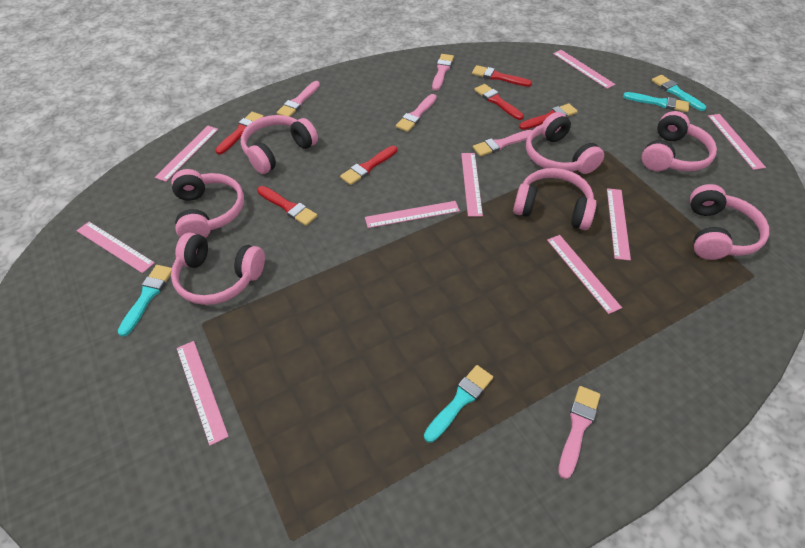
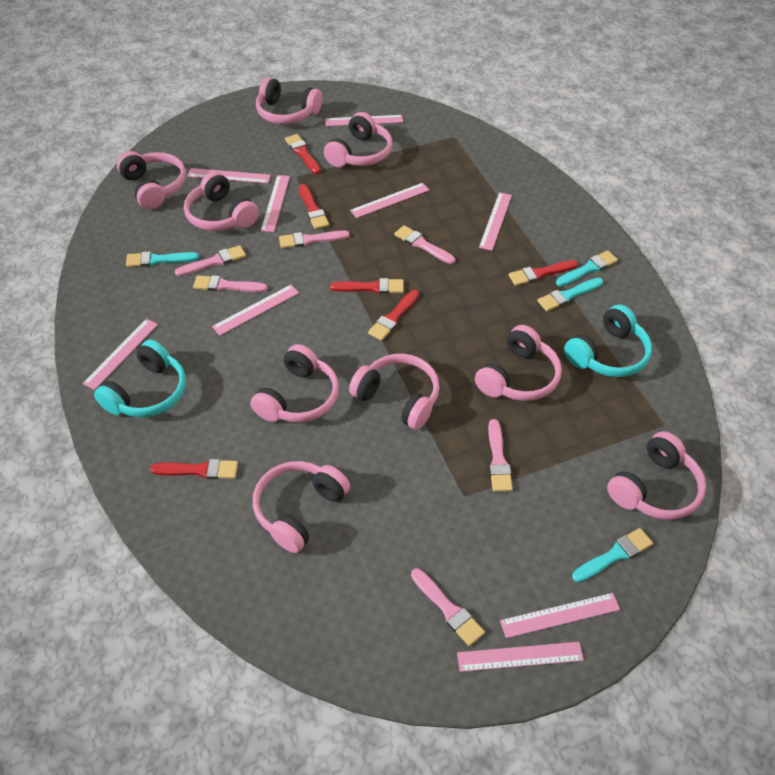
pink brush: [277,81,320,117] [396,94,437,132] [432,54,454,91] [473,130,532,156] [558,386,600,479] = 5 -> [175,245,246,276] [193,275,267,292] [279,230,350,248] [394,225,455,264] [411,568,485,646] [488,419,513,492] = 6
pink headphones: [171,169,244,238] [171,232,265,305] [241,115,318,174] [513,168,596,230] [526,112,604,174] [642,111,717,172] [690,184,769,260] = 7 -> [117,151,186,209] [184,171,259,231] [251,344,339,422] [253,461,350,553] [256,77,322,124] [324,112,393,167] [349,354,440,430] [475,325,562,401] [607,431,706,520] = 9
turquoise headphones: none = 0 -> [94,340,186,417] [564,305,652,377] = 2

